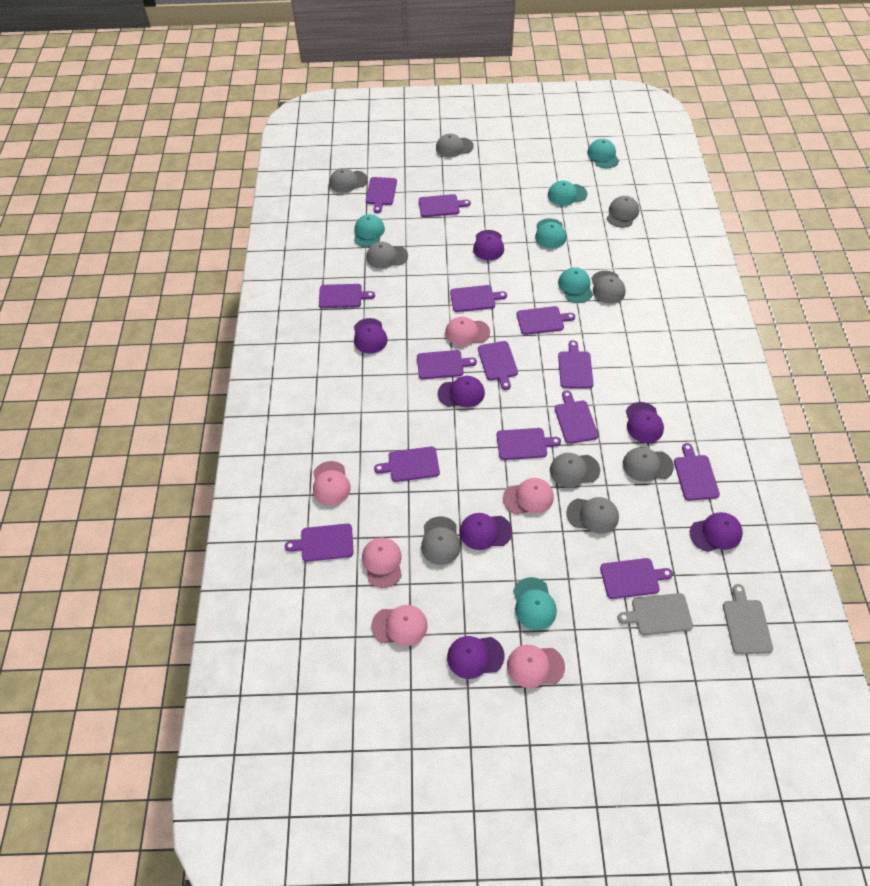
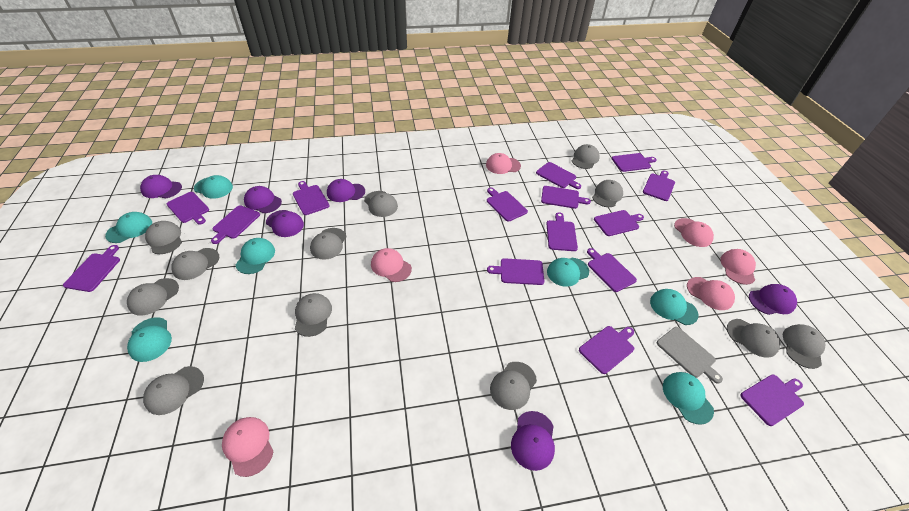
grey cap: [329,168,368,193] [366,242,408,269] [421,516,461,565] [436,134,474,157] [550,453,600,487] [566,497,619,534] [591,271,626,304] [607,196,639,228] [623,447,674,482] = 9 -> [127,278,179,315] [143,366,204,415] [145,221,182,254] [172,248,219,280] [295,293,332,337] [310,228,347,260] [364,191,398,217] [490,362,537,410] [572,144,600,169] [592,180,623,207] [727,319,781,358] [783,324,826,369] = 12
grey cutting board: [618,593,693,635] [723,584,773,654] = 2 -> [657,327,723,384] = 1
purple cap: [354,318,388,354] [438,376,485,407] [447,636,504,679] [460,513,512,550] [473,230,504,260] [626,402,664,443] [690,512,743,552] = 7 -> [140,175,182,198] [244,186,282,213] [266,210,304,237] [327,179,365,202] [511,411,555,471] [749,284,797,315] = 6
purple cutting board: [285,524,354,562] [319,284,375,308] [366,177,397,213] [374,446,440,482] [417,350,477,379] [419,194,471,217] [450,285,507,312] [478,341,518,390] [497,428,561,460] [517,306,575,335] [555,390,598,444] [558,340,593,388] [600,558,673,599] [674,443,720,501] = 14 -> [63,245,120,292] [167,192,209,225] [211,205,260,244] [293,181,329,215] [487,188,528,222] [487,258,544,285] [536,162,581,189] [541,186,591,209] [546,212,578,251] [579,326,634,374] [587,248,637,292] [594,210,644,236] [612,153,657,172] [643,171,675,201] [740,374,804,426] = 15
turquoise cap: [354,214,385,247] [513,577,557,630] [535,218,566,249] [548,180,587,206] [558,267,593,303] [587,139,619,168] = 6 -> [105,212,152,243] [127,317,172,362] [194,175,233,199] [236,238,275,274] [547,258,589,287] [650,289,698,325] [663,372,714,425] = 7

